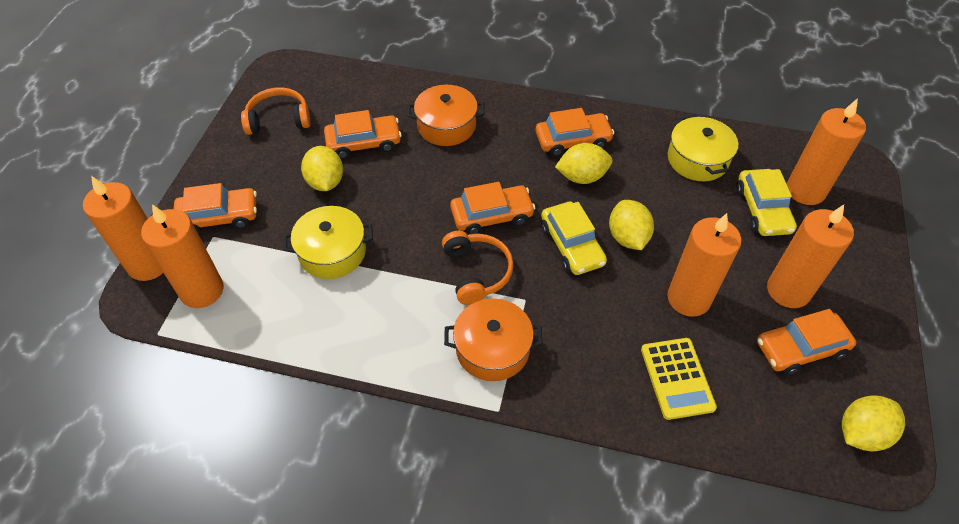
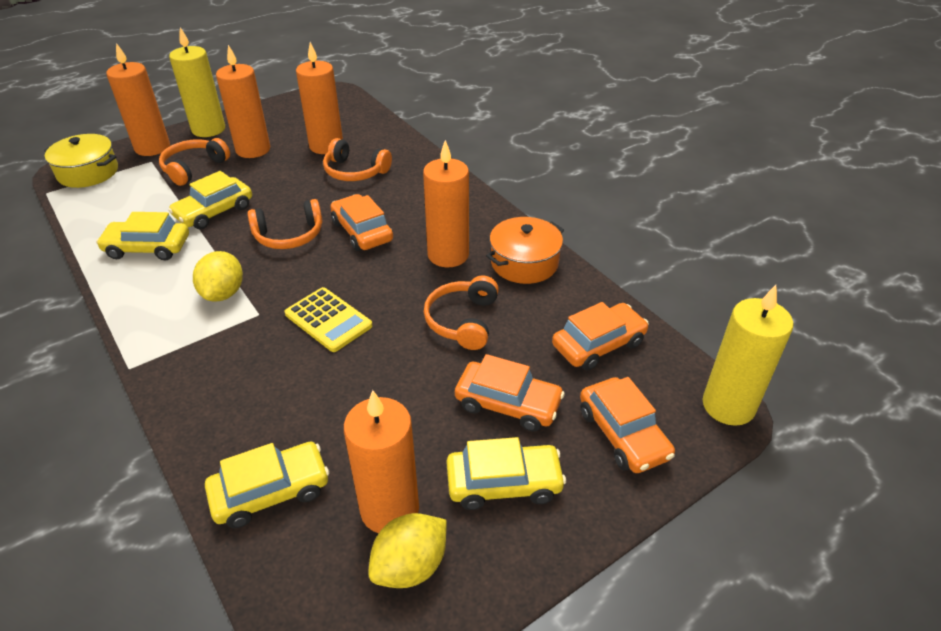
orange car: [174,183,257,233] [324,110,402,159] [450,182,535,235] [535,108,614,157] [757,309,856,375] = 5 -> [330,194,393,251] [455,354,565,432] [552,302,649,370] [580,377,675,473] = 4
orange headphones: [241,87,310,135] [442,231,514,305] = 2 -> [159,138,230,186] [247,199,323,249] [323,138,392,181] [424,275,499,350] = 4
orange pot: [407,85,485,146] [444,299,542,381] = 2 -> [486,217,564,284] = 1
yellow candle: none = 0 -> [169,27,225,137] [703,285,793,426] = 2
yellow car: [541,201,607,275] [736,169,797,236] = 2 -> [96,212,189,260] [168,171,252,229] [205,442,329,528] [446,437,566,510] = 4
yellow lemon: [301,146,343,191] [555,143,613,184] [609,200,654,250] [842,395,905,452] = 4 -> [193,251,243,301] [368,513,447,588] = 2
yellow pot: [283,206,373,279] [668,115,738,181] = 2 -> [44,134,118,188] = 1

